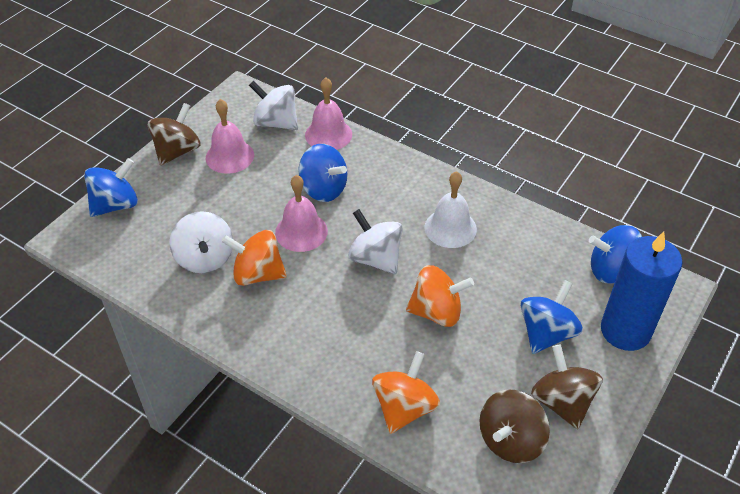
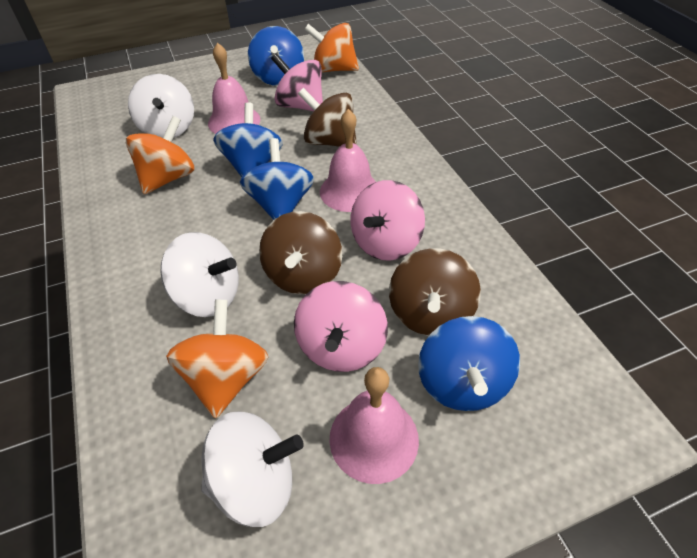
blue candle: [601,232,683,351] = 1 -> none = 0
pink spinning top: none = 0 -> [271,53,323,112] [294,281,388,372] [351,180,425,261] = 3
white bell: [425,171,477,248] = 1 -> none = 0

